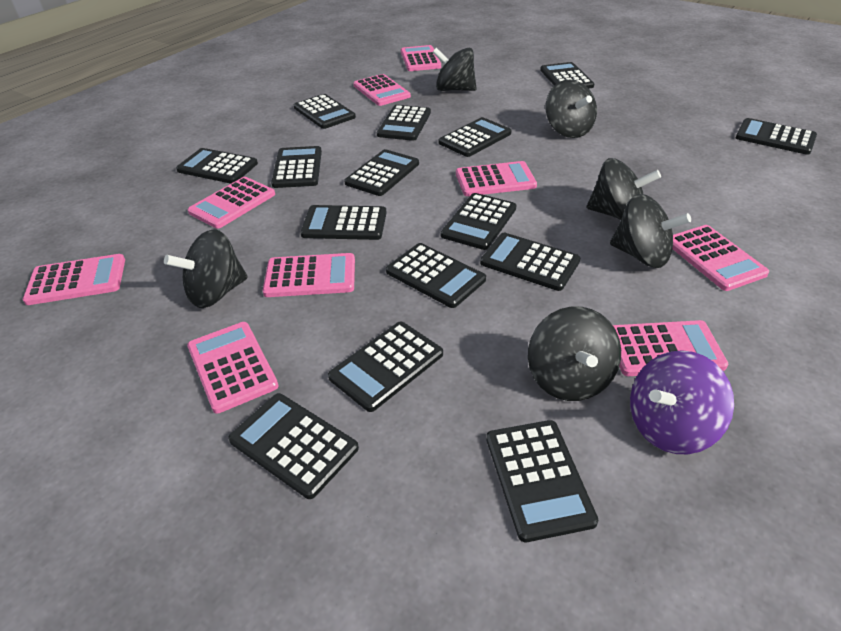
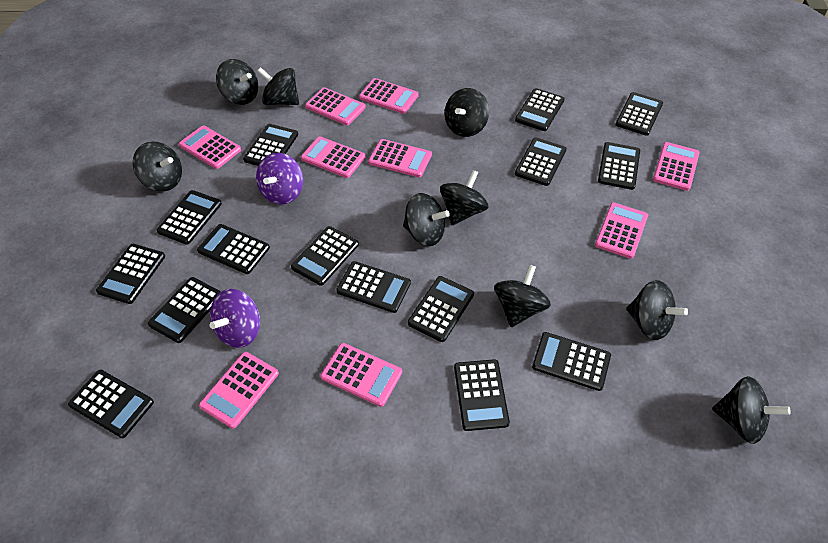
black spinning top: [164,229,248,308] [432,48,477,91] [528,306,621,401] [545,80,597,138] [587,158,661,220] [610,194,691,268] = 6 -> [133,142,182,191] [216,59,258,105] [257,67,299,105] [403,193,450,246] [440,170,489,225] [445,88,489,137] [494,265,551,327] [626,280,688,340] [712,376,791,444] = 9
purple spinning top: [630,350,734,454] = 1 -> [210,289,260,348] [256,153,303,205] = 2

